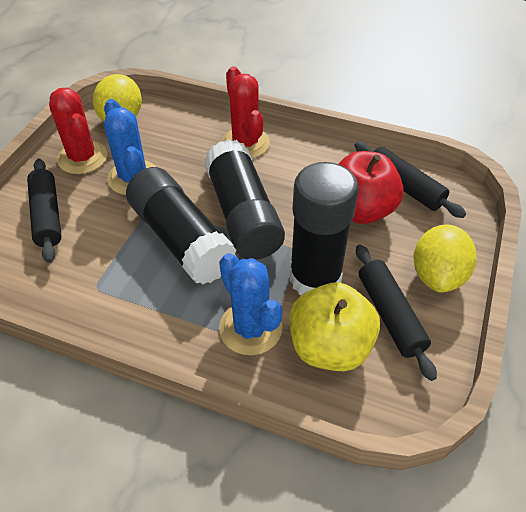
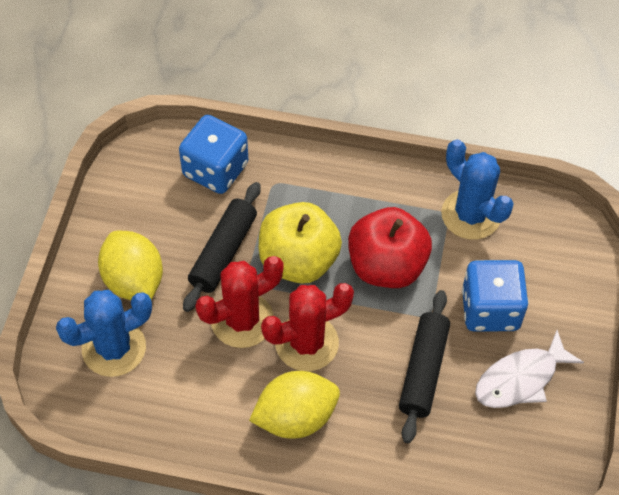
black glue stick: [126,167,237,285] [204,139,285,260] [289,162,359,295] = 3 -> none = 0
black rolling pin: [27,159,62,263] [354,142,466,218] [356,244,437,381] = 3 -> [183,182,260,312] [399,290,450,443] = 2
blue dice: none = 0 -> [179,115,248,194] [462,260,528,332] = 2
white fish: none = 0 -> [475,330,584,408] = 1

